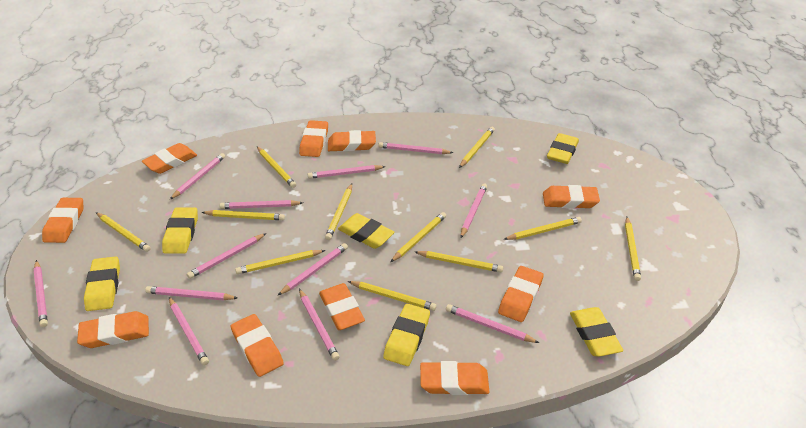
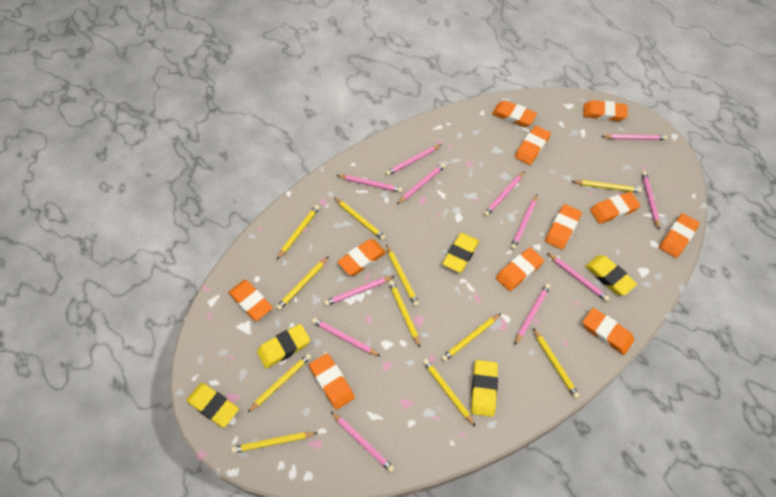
orange eraser: [42,198,83,243] [77,311,149,348] [142,143,197,174] [231,314,284,377] [299,120,328,157] [319,283,365,330] [328,130,376,152] [420,361,489,395] [498,266,543,322] [543,185,600,209] = 10 -> [228,280,273,321] [309,353,355,410] [338,239,386,275] [492,100,537,127] [496,248,544,291] [515,126,551,165] [545,204,582,250] [583,100,628,121] [583,308,634,355] [590,192,641,224] [659,213,700,258] = 11
yellow eraser: [84,257,120,311] [162,207,198,254] [338,213,395,249] [383,304,430,366] [547,133,579,164] [570,307,623,357] = 6 -> [186,383,239,428] [257,324,310,369] [442,233,479,273] [471,360,498,417] [586,255,637,296] = 5

